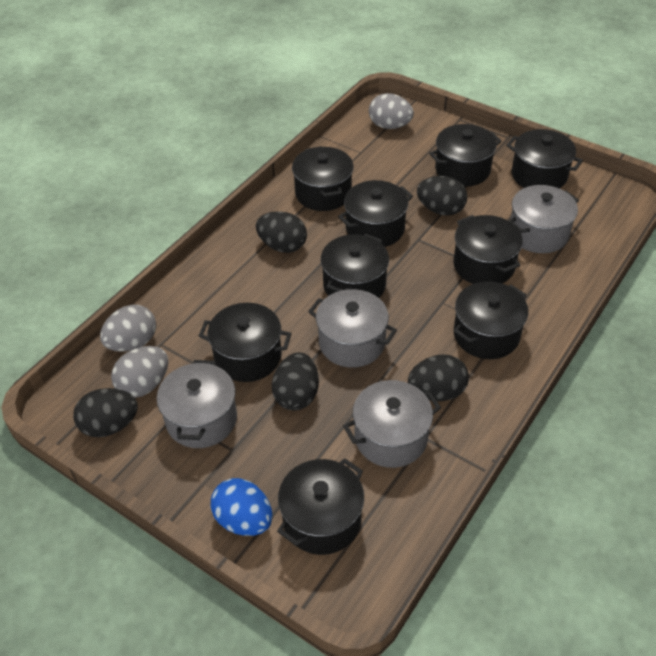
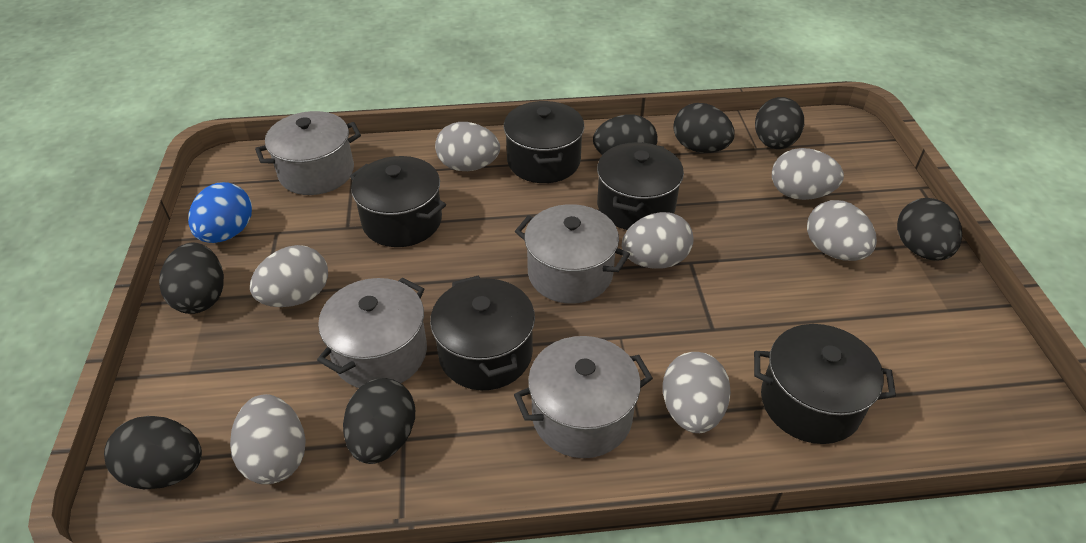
black egg: [73,388,138,437] [256,211,307,253] [272,352,319,411] [408,354,469,401] [417,176,467,216] = 5 -> [104,416,202,489] [159,242,224,314] [343,378,415,464] [593,114,658,155] [673,103,735,153] [755,97,804,149] [897,198,962,261] = 7
black pot: [199,303,292,382] [277,458,364,555] [292,146,354,211] [321,234,389,298] [338,180,413,247] [429,124,502,187] [453,215,523,284] [454,281,528,359] [506,129,583,189] = 9 -> [350,156,446,247] [430,275,535,390] [504,101,584,183] [597,142,684,230] [754,324,896,444] = 5
grey egg: [100,305,156,352] [111,346,168,398] [369,93,414,129] = 3 -> [230,394,306,484] [250,245,328,307] [435,122,500,171] [622,212,694,269] [663,352,731,433] [772,148,844,200] [807,200,877,261] = 7

